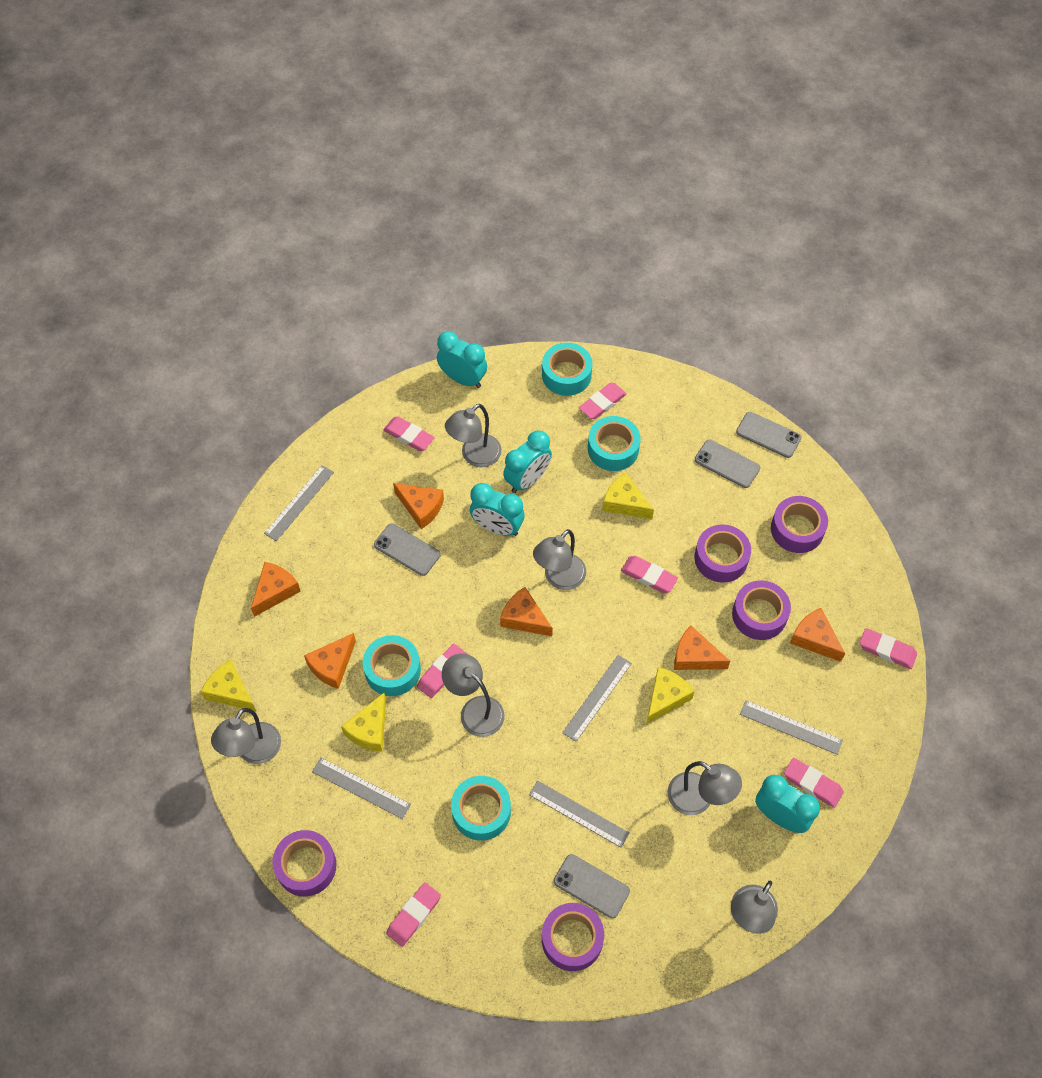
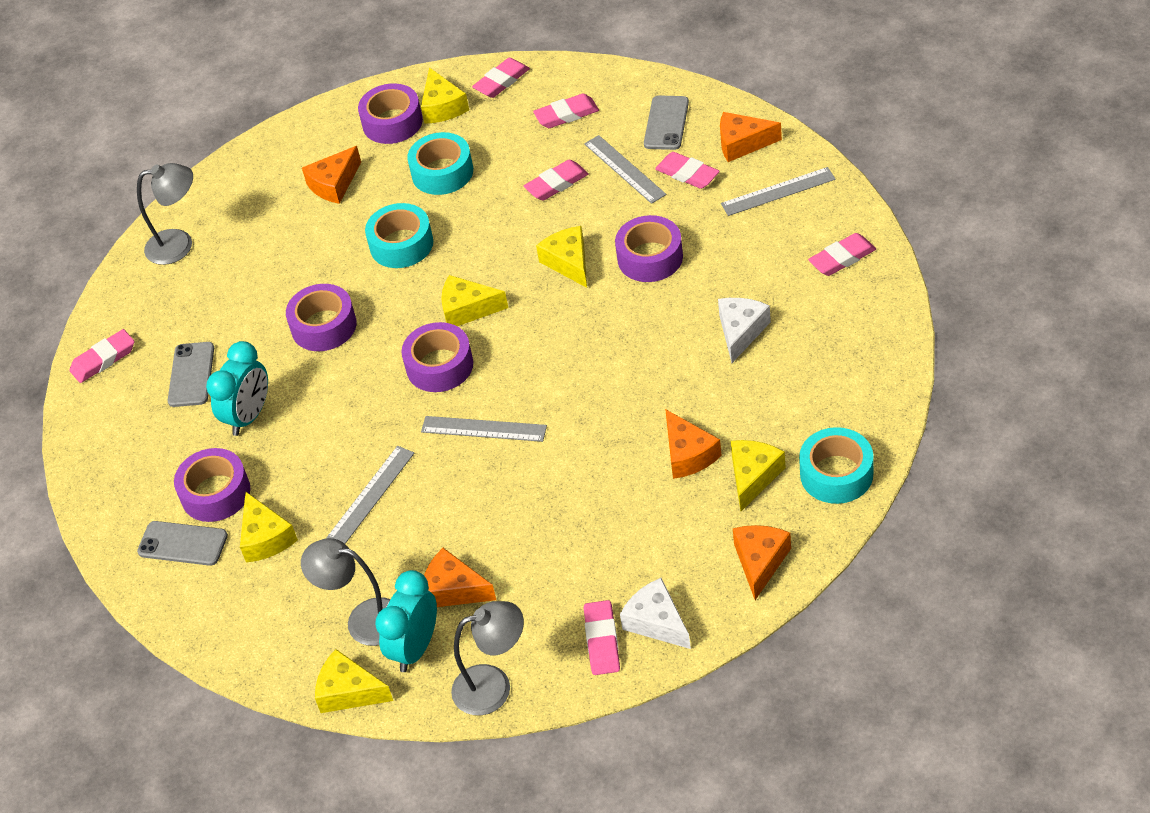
grey lamp: [211,708,281,764] [442,653,505,737] [445,404,502,467] [533,529,586,590] [667,761,742,815] [731,881,778,934] = 6 -> [137,163,193,265] [301,538,391,646] [451,601,524,715] = 3
grey phone: [374,524,441,576] [554,854,630,919] [695,439,760,488] [736,412,802,458] = 4 -> [137,521,228,566] [168,342,214,407] [644,95,689,150] = 3
grey ruler: [264,465,334,541] [312,758,411,819] [529,780,630,848] [562,655,632,742] [740,700,843,755] = 5 -> [326,446,414,544] [421,416,547,442] [584,135,666,204] [721,167,836,216] = 4
orange cheese: [251,562,301,617] [304,633,356,689] [393,483,444,529] [500,587,553,636] [674,626,730,670] [790,608,845,662] = 6 -> [302,146,361,204] [424,548,496,607] [665,409,722,479] [720,112,782,162] [733,525,791,600] = 5
turquoise clock: [437,331,487,388] [470,483,525,536] [503,430,552,493] [755,775,820,833] = 4 -> [206,341,268,436] [375,570,437,672] = 2
turquoise tape: [363,635,421,696] [451,776,511,841] [542,343,593,396] [588,416,641,471] = 4 -> [365,203,433,268] [407,132,473,195] [799,427,873,504] = 3
white cheese: none = 0 -> [620,578,691,649] [718,298,771,363] = 2
yellow cheese: [201,660,257,712] [341,692,386,752] [602,472,654,519] [646,667,695,724] = 4 -> [240,492,298,563] [315,649,393,713] [421,67,469,124] [441,275,508,326] [536,226,587,288] [731,440,785,511] = 6

